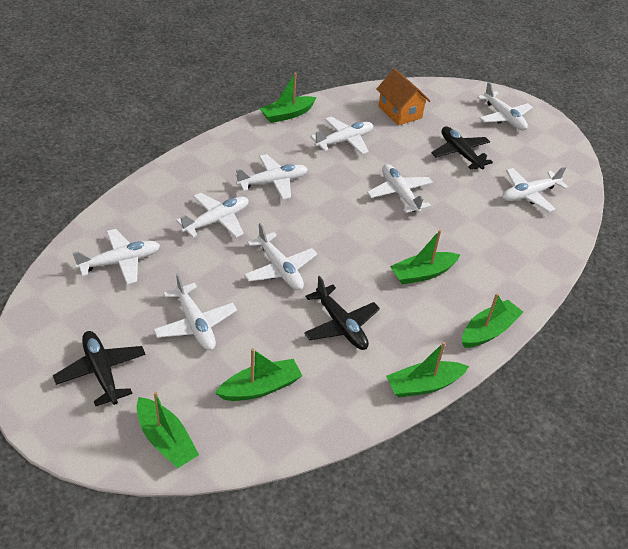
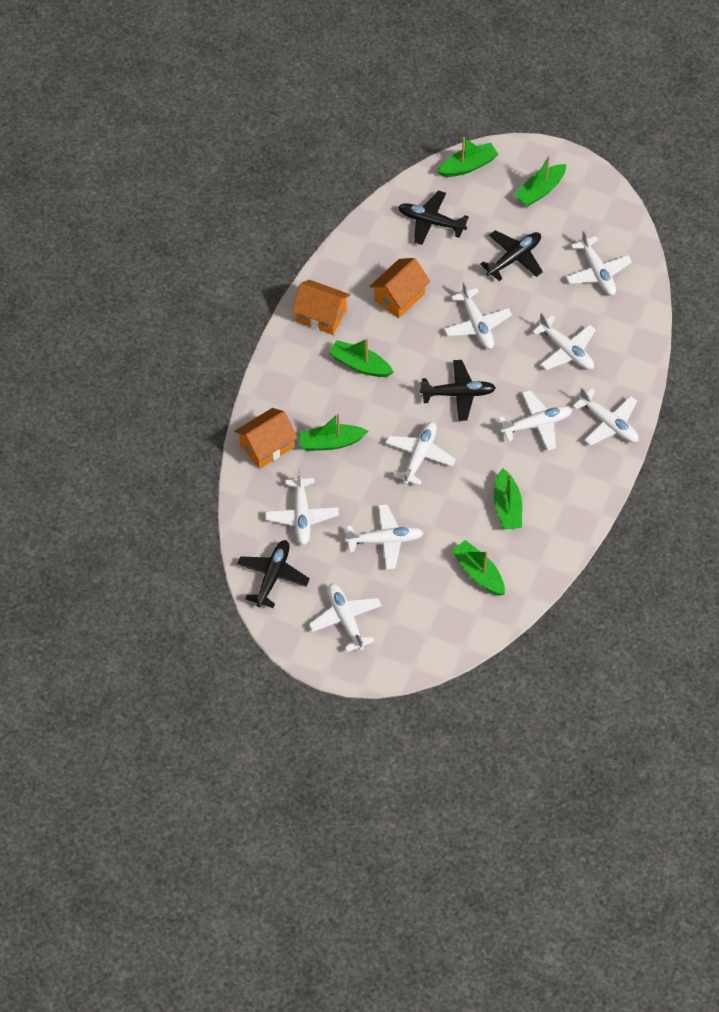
black plane: [53,331,146,406] [304,276,380,350] [431,126,493,170] = 3 -> [237,540,310,608] [398,191,469,245] [420,360,496,421] [480,230,543,281] = 4
orange house: [376,69,430,125] = 1 -> [234,408,297,469] [292,280,350,335] [369,258,430,318] = 3

